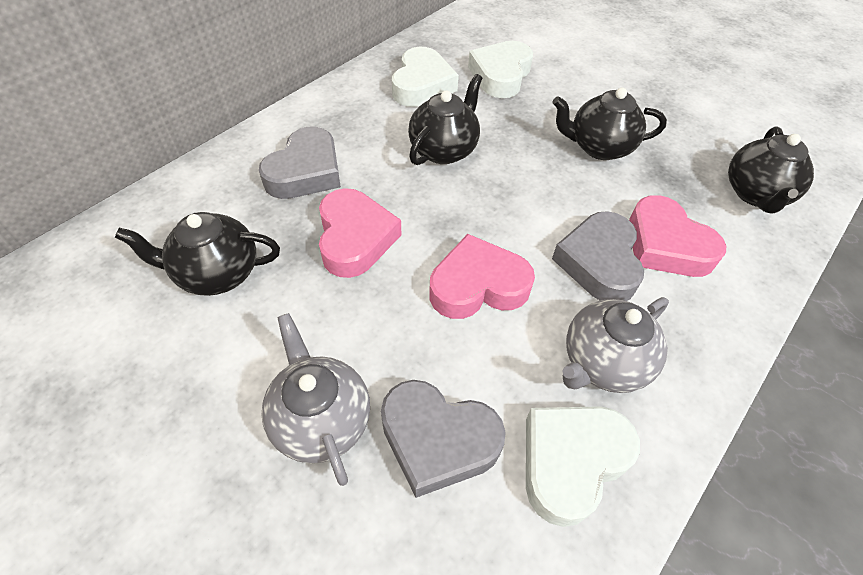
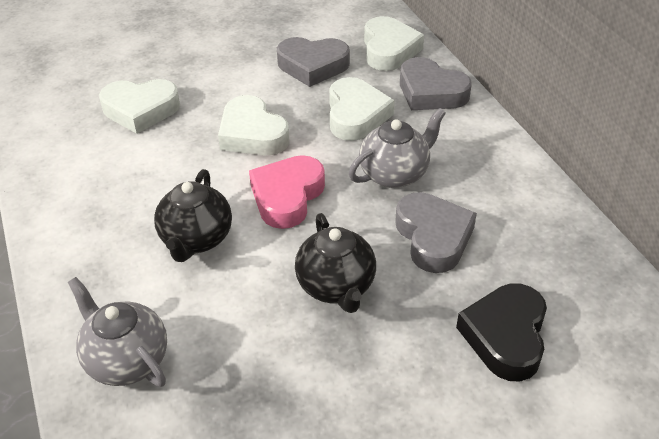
black heart: none = 0 -> [456,283,547,381] = 1
black teapot: [115,212,280,296] [408,74,483,165] [553,88,667,160] [728,126,814,214] = 4 -> [154,169,232,262] [295,213,376,313] = 2
pink heart: [319,188,401,278] [429,234,535,319] [629,195,726,277] = 3 -> [249,155,325,229] = 1
white heart: [392,46,459,107] [468,41,533,98] [526,406,640,527] = 3 -> [99,79,180,134] [218,95,289,155] [329,77,394,141] [364,16,424,71] = 4

